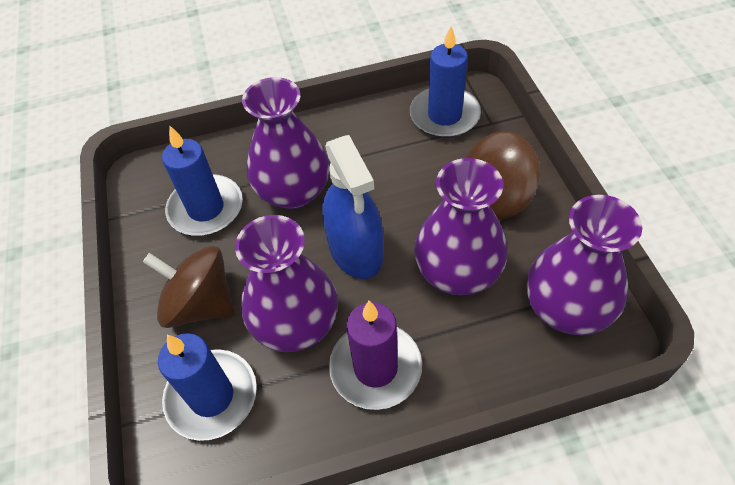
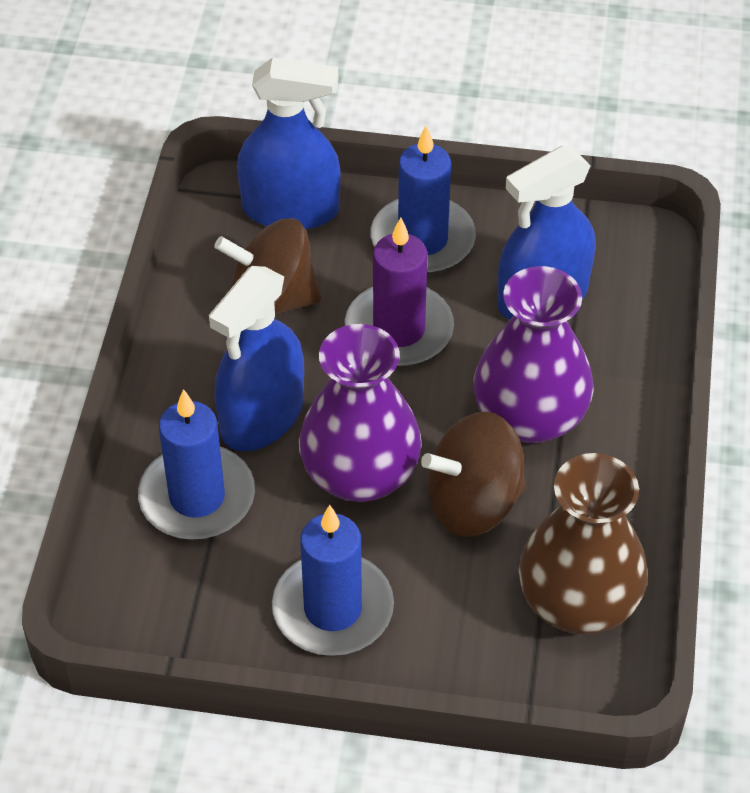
blue spray bottle: [322,135,384,279] = 1 -> [209,266,304,451] [237,57,341,230] [498,146,596,320] = 3
brown vase: none = 0 -> [519,453,648,635] = 1
purple vase: [235,215,338,352] [242,77,329,209] [414,158,508,295] [527,195,642,335] = 4 -> [299,324,422,502] [473,266,594,443] = 2

